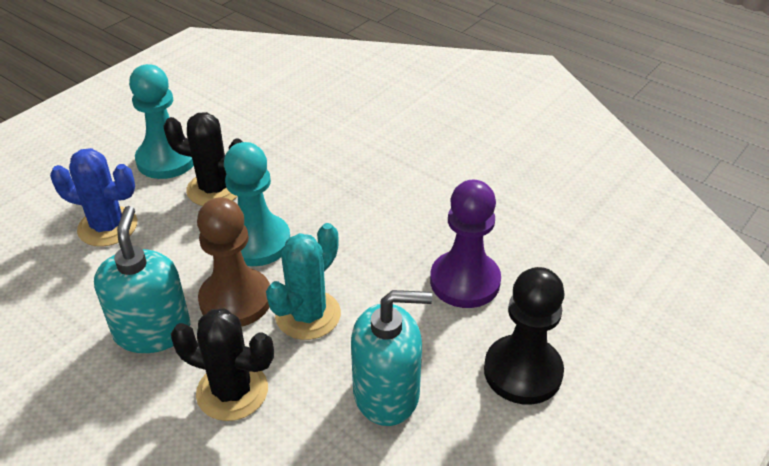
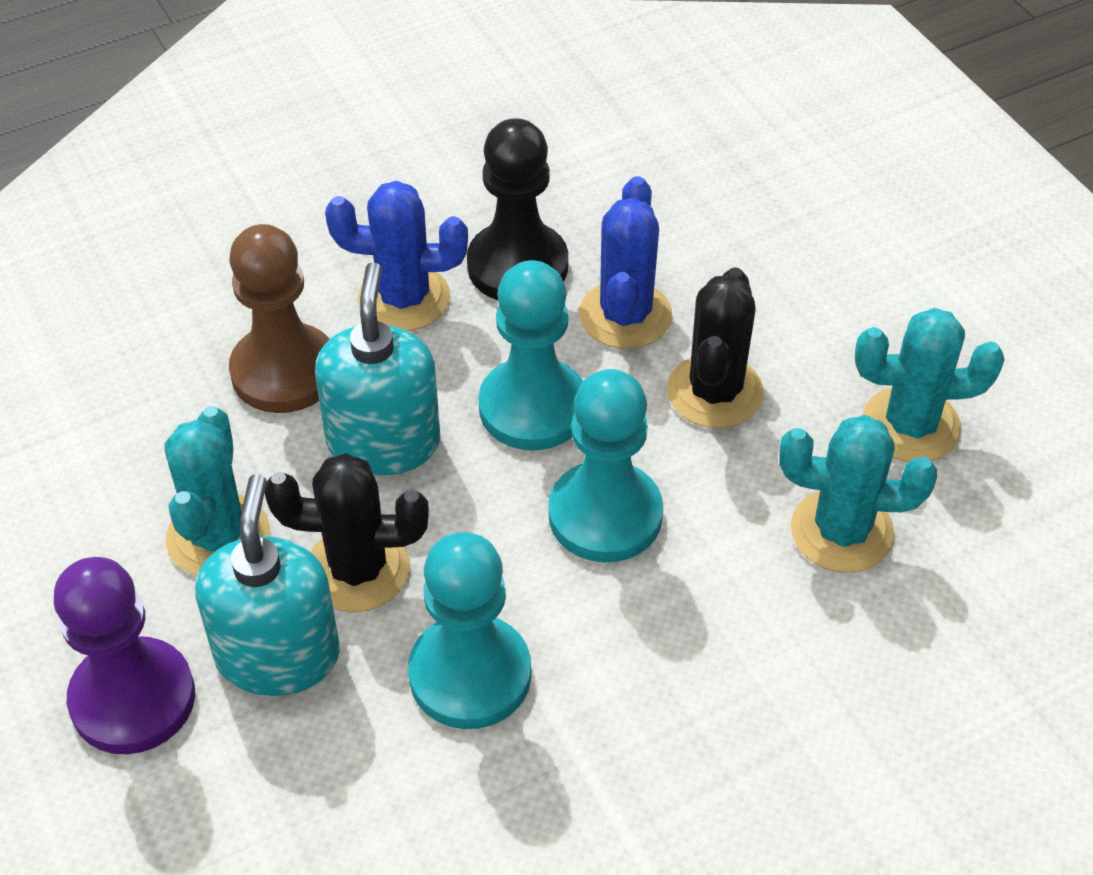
blue cactus: [50,148,137,247] = 1 -> [325,181,468,331] [579,176,672,349] = 2
turquoise cactus: [266,223,341,340] = 1 -> [164,406,270,576] [779,415,937,573] [855,308,1005,462] = 3
turquoise pawn: [129,64,194,179] [224,142,290,266] = 2 -> [408,532,531,729] [478,260,583,451] [548,369,663,562] = 3

